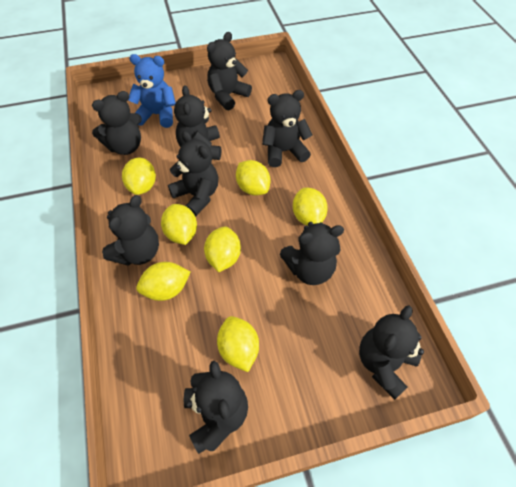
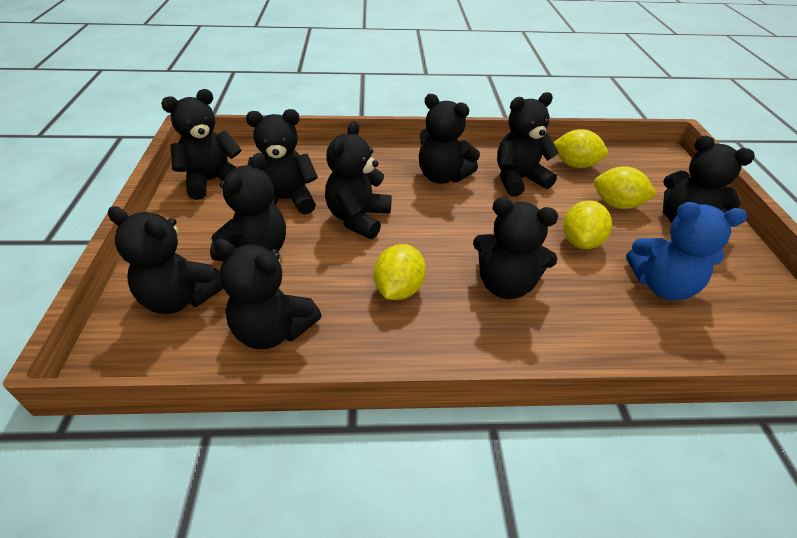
black teddy bear: [92,91,142,155] [102,195,159,266] [168,131,219,217] [174,85,221,160] [184,361,248,454] [207,32,252,110] [262,90,312,167] [280,222,344,285] [359,305,424,400] = 9 -> [108,206,224,314] [161,89,241,200] [210,153,286,261] [214,239,322,349] [246,109,318,215] [325,121,392,239] [419,94,480,184] [473,197,558,299] [497,92,559,197] [663,135,755,223] = 10
yellow lemon: [122,158,156,195] [136,262,190,301] [161,204,197,245] [204,226,241,272] [217,316,259,372] [236,160,270,196] [293,188,328,226] = 7 -> [374,244,426,300] [553,129,608,168] [563,200,612,249] [594,166,657,209] = 4

